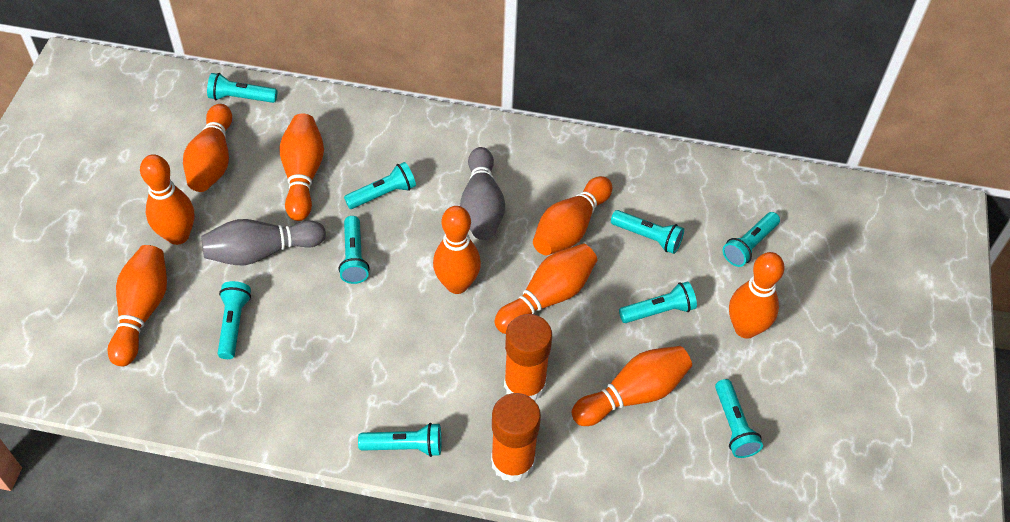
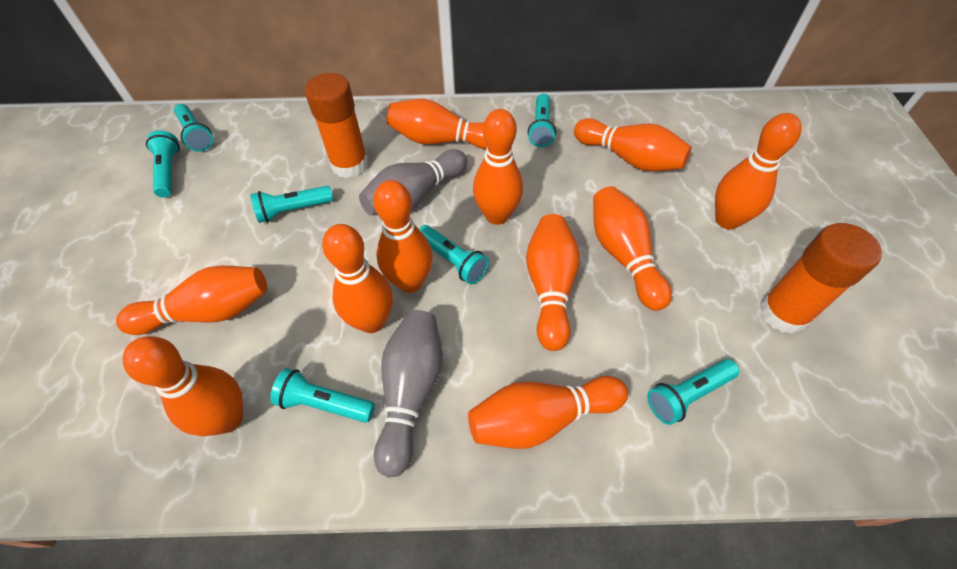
orange bowling pin: [108,245,167,366] [140,154,194,245] [183,104,232,192] [279,113,324,221] [433,206,481,294] [494,244,597,334] [533,176,612,255] [572,346,692,426] [729,252,785,339] = 9 -> [116,266,267,335] [123,336,243,436] [322,224,393,333] [373,180,433,293] [387,99,487,149] [468,376,628,449] [473,109,523,225] [526,214,580,351] [574,118,691,171] [593,186,672,311] [715,113,802,229] = 11
turquoise flashlight: [207,73,277,103] [218,281,251,359] [339,216,370,284] [344,162,416,209] [358,423,442,457] [611,210,684,254] [619,281,697,323] [715,379,763,458] [723,212,780,267] = 9 -> [146,131,180,198] [174,104,213,152] [250,186,333,223] [270,368,375,423] [419,225,489,284] [528,93,556,147] [647,359,739,425] = 7

